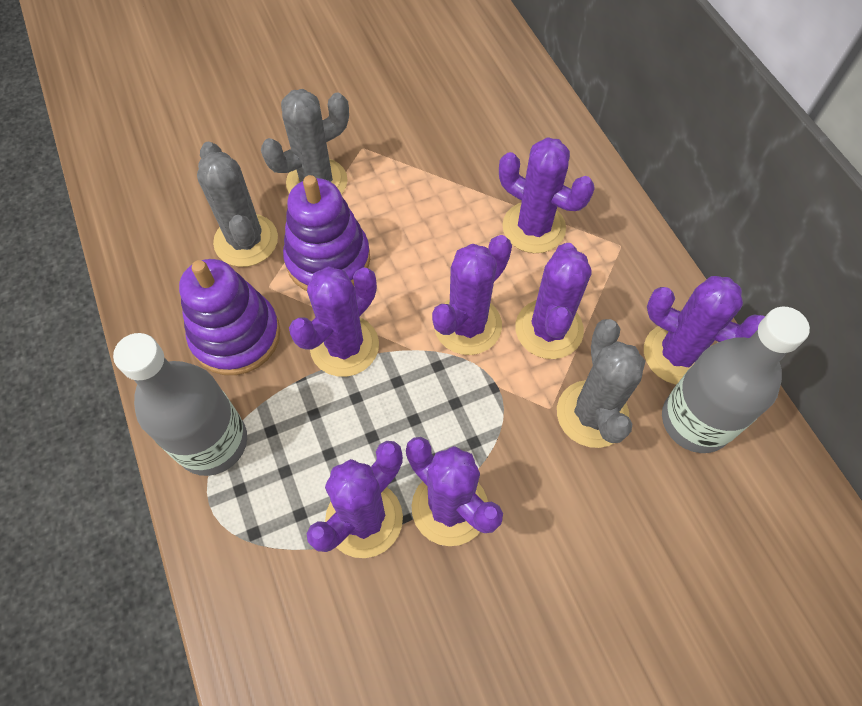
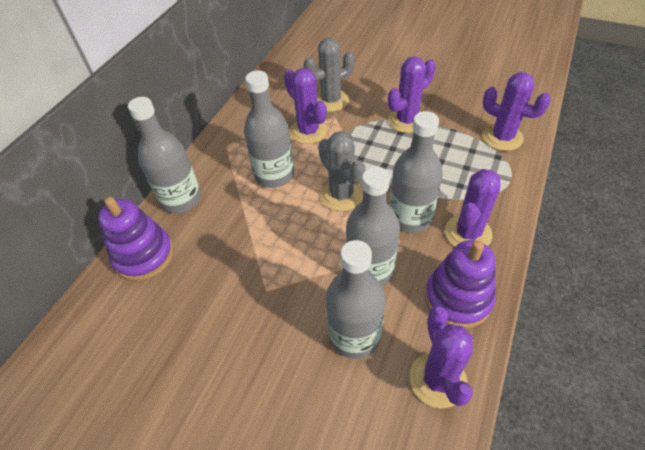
grey bottle: [113,333,247,476] [662,307,810,453] = 2 -> [128,97,201,213] [244,70,294,188] [326,240,385,359] [346,167,400,286] [389,111,443,233] = 5
grey cactus: [197,142,278,267] [261,89,349,195] [557,319,645,448] = 3 -> [304,38,354,112] [318,131,365,211] = 2
purple cactus: [289,267,379,377] [306,441,403,558] [406,437,503,546] [432,235,512,355] [499,137,595,253] [515,243,592,359] [644,276,765,385] = 7 -> [284,68,327,144] [388,56,436,133] [410,306,473,408] [445,169,500,246] [483,72,551,151] = 5

